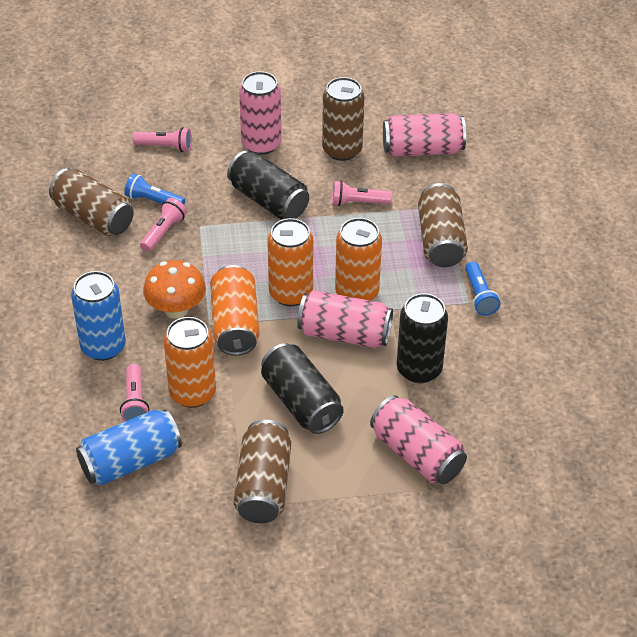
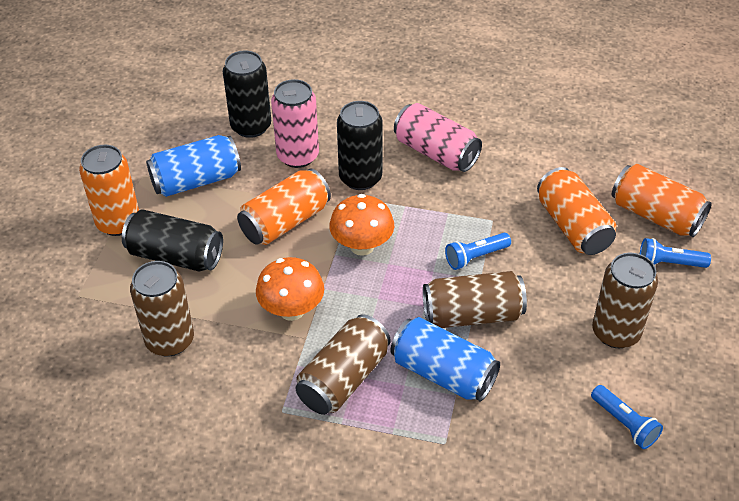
blue flashlight: [125,174,185,205] [465,261,500,316] = 2 -> [445,233,511,270] [591,385,663,449] [640,238,711,268] = 3
orange mushroom: [143,260,206,319] = 1 -> [256,257,324,321] [329,194,394,256] = 2
pink can: [239,71,281,155] [297,290,393,348] [370,395,467,484] [383,113,466,157] = 4 -> [271,79,319,168] [394,103,482,172] = 2
pink flashlight: [120,364,150,421] [133,127,192,152] [140,198,187,252] [332,181,392,206] = 4 -> none = 0

